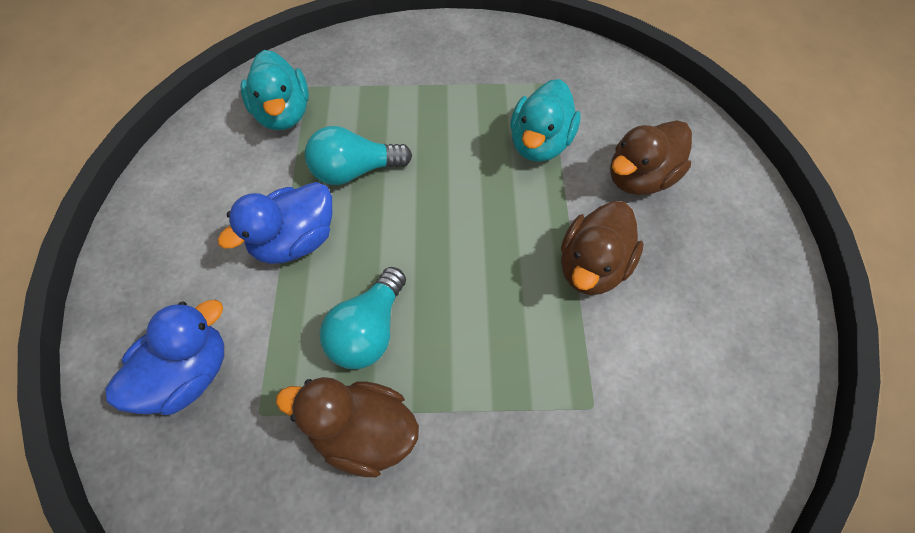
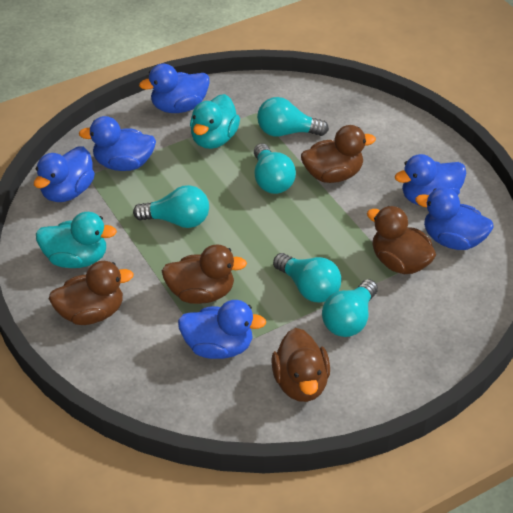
blue duck: [105,300,224,415] [218,182,332,264] = 2 -> [34,146,95,202] [79,116,156,171] [139,64,210,113] [178,300,266,359] [395,154,466,206] [415,187,494,250] = 6
brown duck: [276,377,419,477] [561,201,644,295] [610,120,692,195] = 3 -> [49,261,134,325] [162,244,247,304] [271,328,330,402] [301,125,376,183] [367,206,436,274] = 5
turquoise light bulb: [305,126,412,185] [320,267,406,369] = 2 -> [133,185,209,228] [254,143,296,194] [257,97,329,137] [273,253,341,303] [322,279,378,337] = 5

